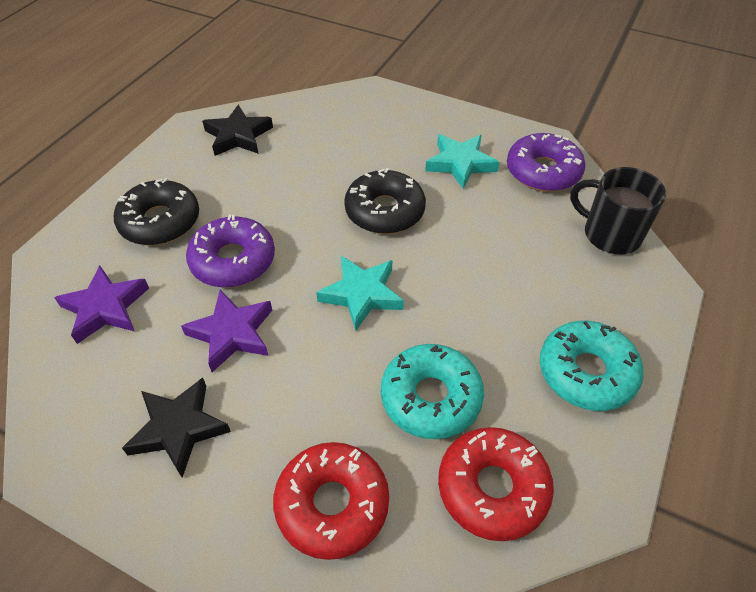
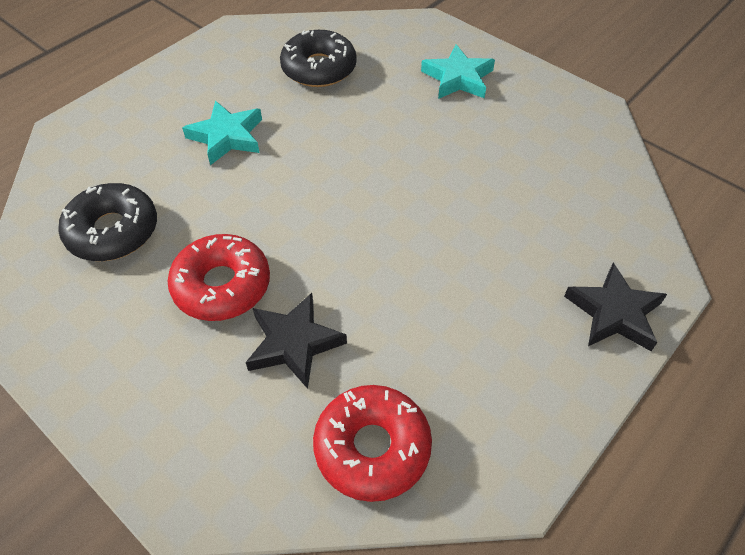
black mug: [570,167,666,254] = 1 -> none = 0
purple donut: [186,214,275,288] [507,133,585,192] = 2 -> none = 0
purple star: [54,265,149,344] [181,290,272,372] = 2 -> none = 0
turquoise donut: [381,344,484,439] [540,321,644,411] = 2 -> none = 0

